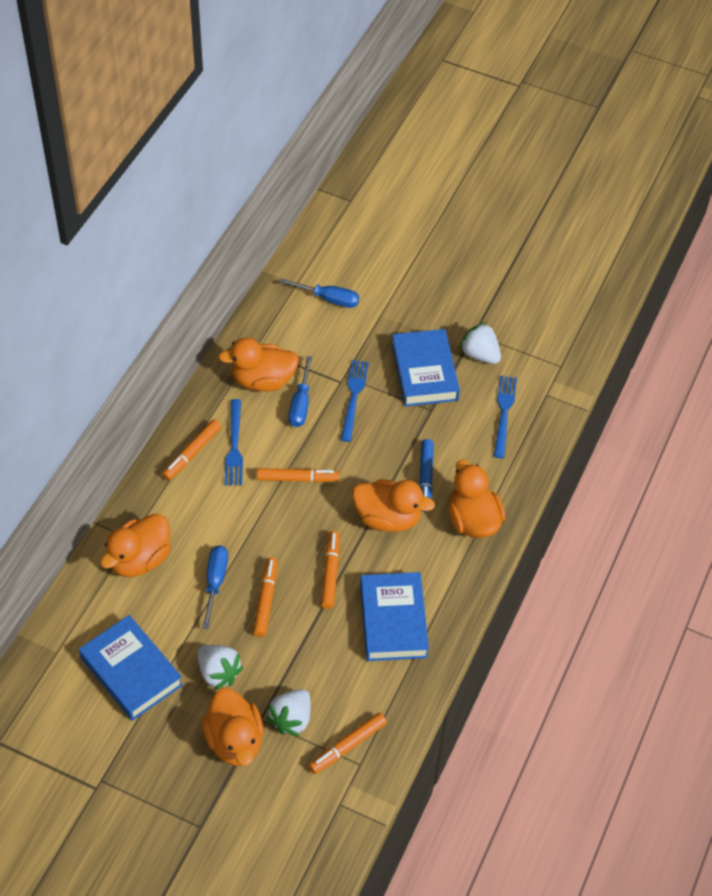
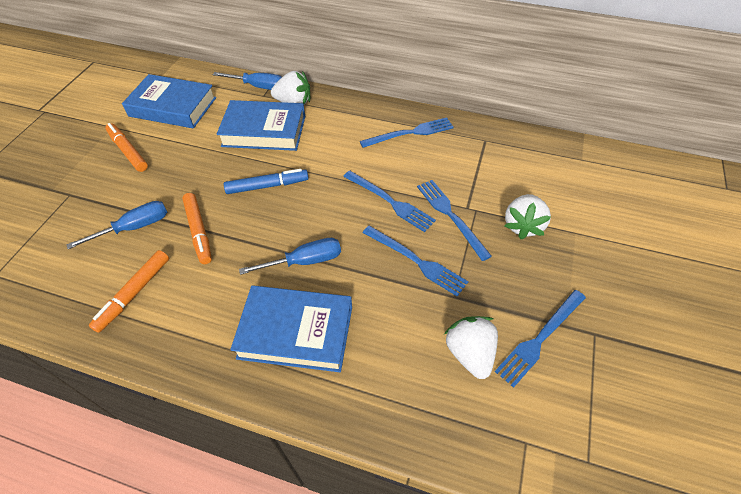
blue fork: [225,399,243,485] [341,360,369,442] [494,376,517,458] = 3 -> [343,171,436,232] [360,117,454,148] [363,226,469,297] [417,180,492,261] [495,290,586,388] = 5
orange duck: [100,513,171,577] [202,688,264,766] [218,337,299,391] [352,480,435,532] [448,460,506,538] = 5 -> none = 0
orange marker: [162,420,221,480] [253,557,278,637] [257,468,339,482] [309,713,387,774] [321,531,340,609] = 5 -> [89,250,169,333] [105,123,148,172] [182,193,212,264] = 3

